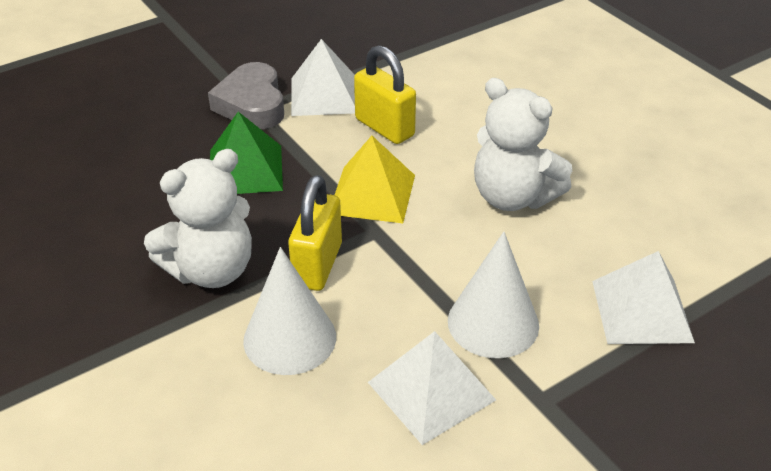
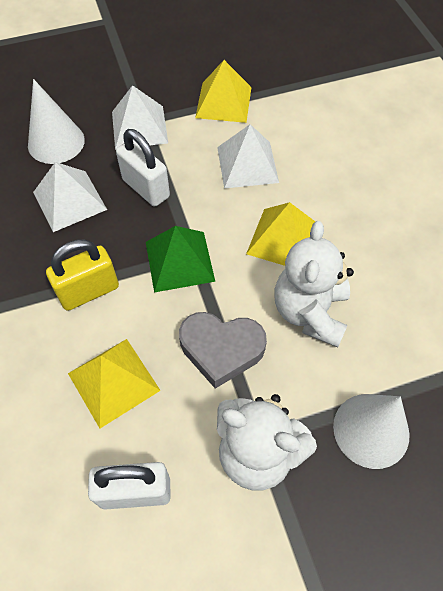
white padlock: none = 0 -> [88,462,171,510] [116,129,170,207] = 2
yellow padlock: [288,175,342,291] [354,45,416,144] = 2 -> [46,239,119,311] = 1
yellow pyramid: [335,136,415,223] = 1 -> [68,339,161,428] [195,60,251,123] [246,202,315,266] = 3

